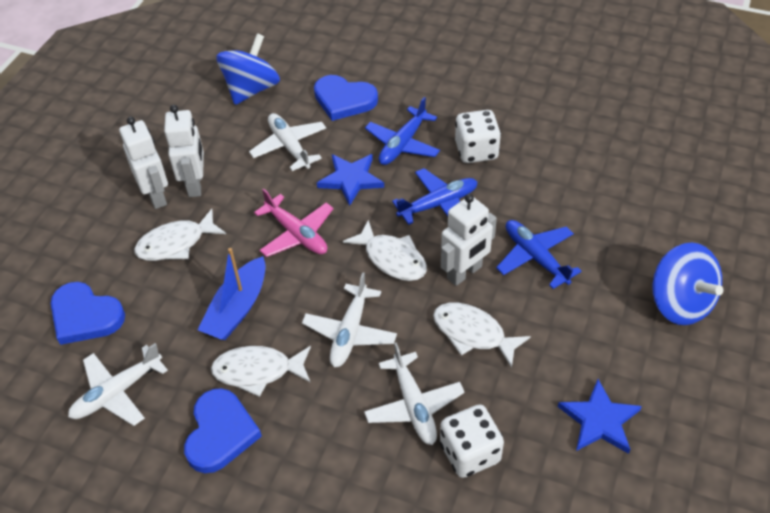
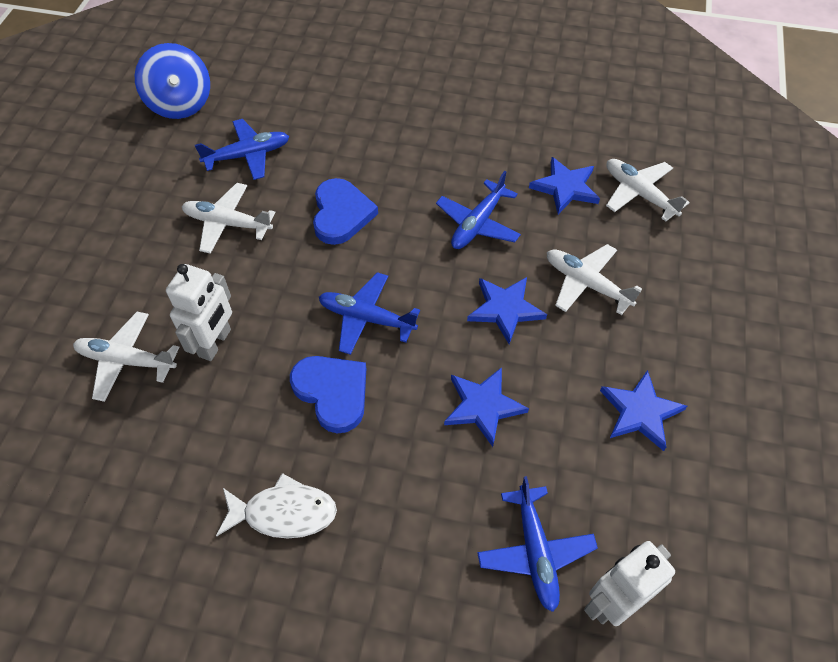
blue boat: [198,248,266,340] = 1 -> none = 0
blue heart: [51,282,125,345] [184,388,262,473] [314,75,378,121] = 3 -> [290,356,366,433] [313,178,378,245] = 2
blue plane: [365,97,440,165] [392,168,477,225] [496,220,581,289] = 3 -> [195,119,289,180] [319,272,420,355] [436,171,521,249] [477,476,598,612] = 4
blue spinning top: [216,33,280,105] [653,242,723,325] = 2 -> [135,43,210,119] = 1
blue star: [317,154,384,206] [558,379,642,454] = 2 -> [444,367,529,447] [467,277,547,344] [529,157,600,214] [600,370,687,451] = 4
pink plane: [254,188,334,257] = 1 -> none = 0
white dice: [440,405,504,478] [455,110,501,163] = 2 -> none = 0
white fish: [134,209,226,261] [211,346,311,397] [343,220,427,281] [433,303,531,368] = 4 -> [216,473,337,538] = 1
white robot: [119,117,168,209] [164,105,204,197] [441,194,497,286] = 3 -> [166,264,232,361] [584,541,675,626] = 2

